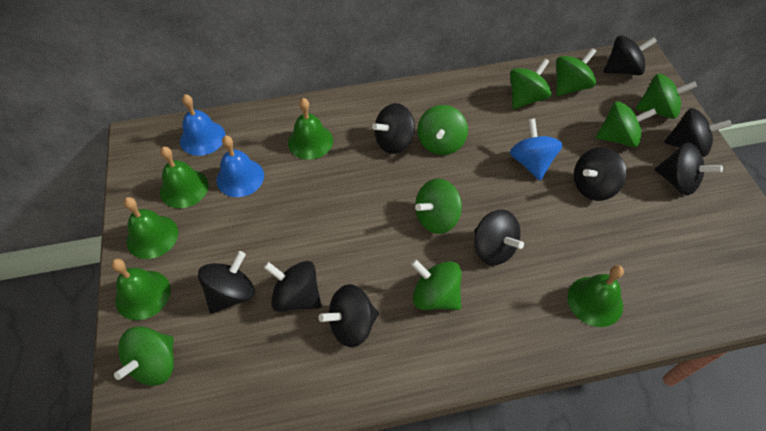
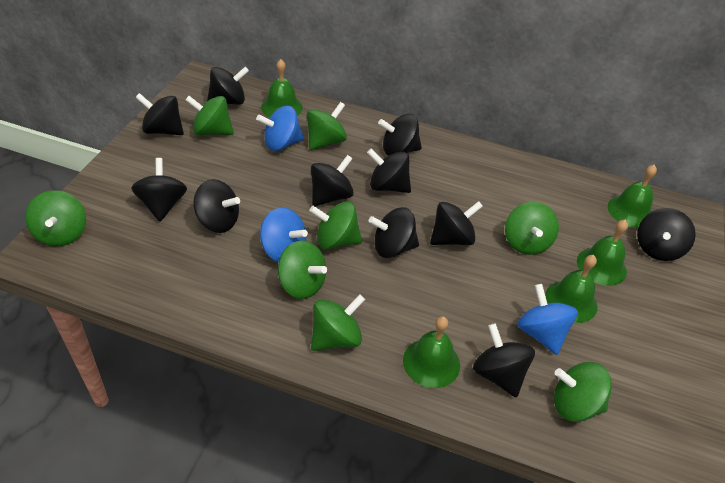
black spinning top: [198,251,255,314] [264,261,322,312] [319,284,379,347] [372,103,415,154] [474,210,524,266] [574,147,626,201] [604,35,657,75] [655,142,723,196] [664,108,732,157] = 9 -> [131,158,187,222] [135,93,184,135] [194,179,240,233] [207,67,249,105] [311,155,354,206] [367,148,411,193] [369,207,419,258] [378,114,422,156] [430,201,483,245] [473,323,535,398] [637,208,696,261] = 11
blue bell: [180,94,226,156] [217,136,264,197] = 2 -> none = 0
blue spinning top: [510,119,563,180] = 1 -> [256,106,304,151] [260,207,308,262] [517,284,578,355] = 3

